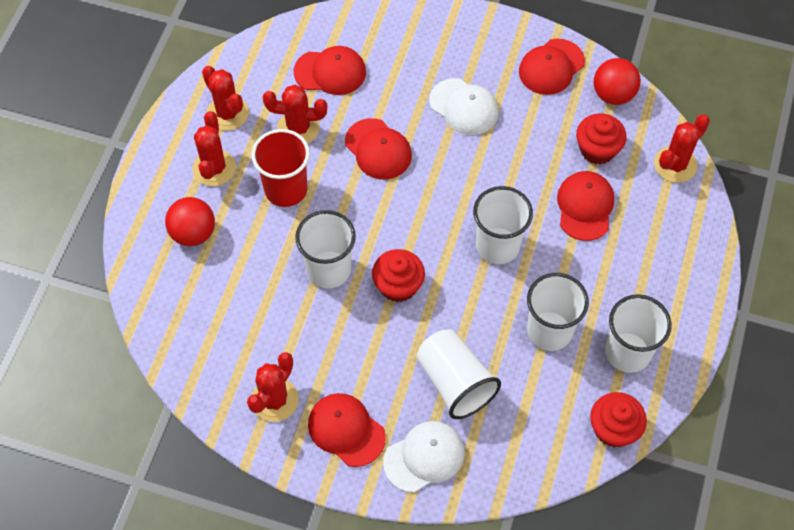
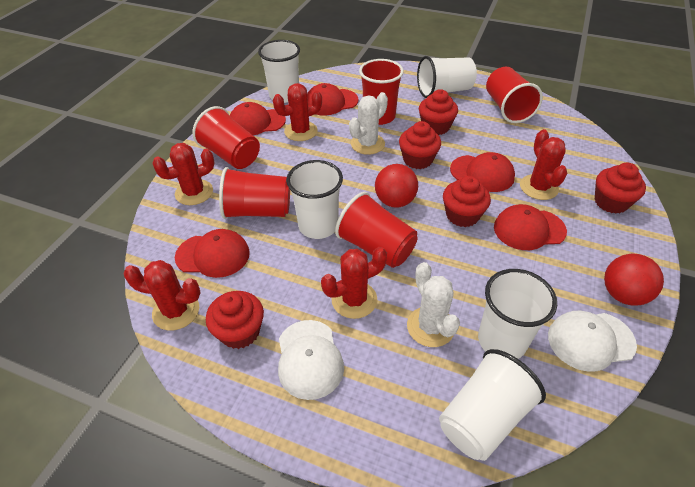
red cup: [251,129,310,207] = 1 -> [192,106,260,169] [219,167,290,219] [335,192,418,268] [359,59,404,125] [486,67,543,123] = 5
red cupcake: [372,249,425,302] [576,113,627,165] [590,392,647,447] = 3 -> [206,291,264,349] [399,121,441,169] [419,89,458,135] [443,176,491,227] [595,162,646,214] = 5
white cactus: none = 0 -> [349,92,388,155] [407,262,460,347] = 2

